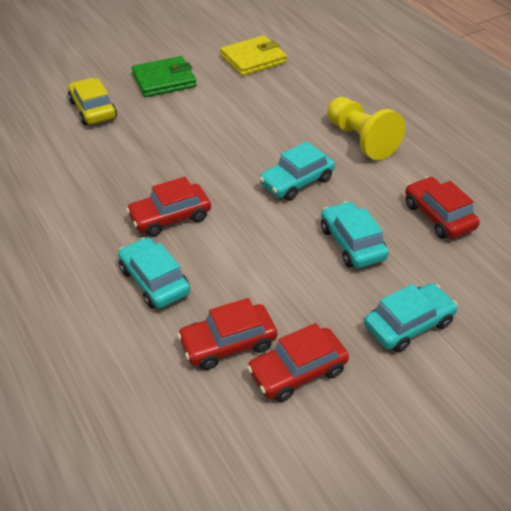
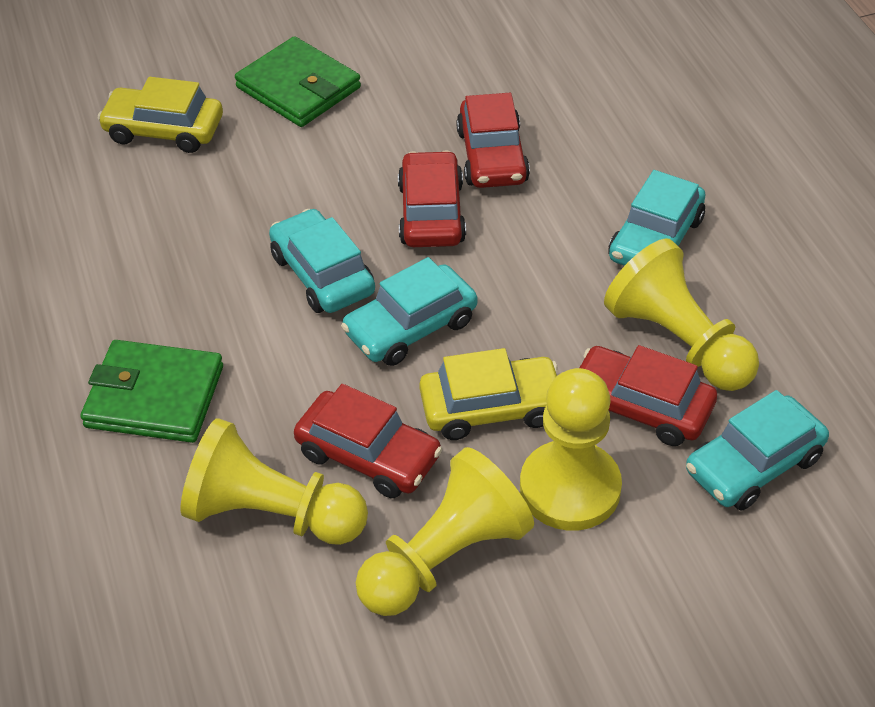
green wallet: [131,56,197,97] = 1 -> [81,340,223,443] [235,36,361,127] = 2
yellow car: [68,78,117,125] = 1 -> [98,77,223,153] [419,348,558,440] = 2
yellow pawn: [328,97,405,160] = 1 -> [181,418,368,545] [356,447,534,616] [520,368,622,531] [604,238,759,391] = 4
yellow wallet: [220,35,287,76] = 1 -> none = 0

